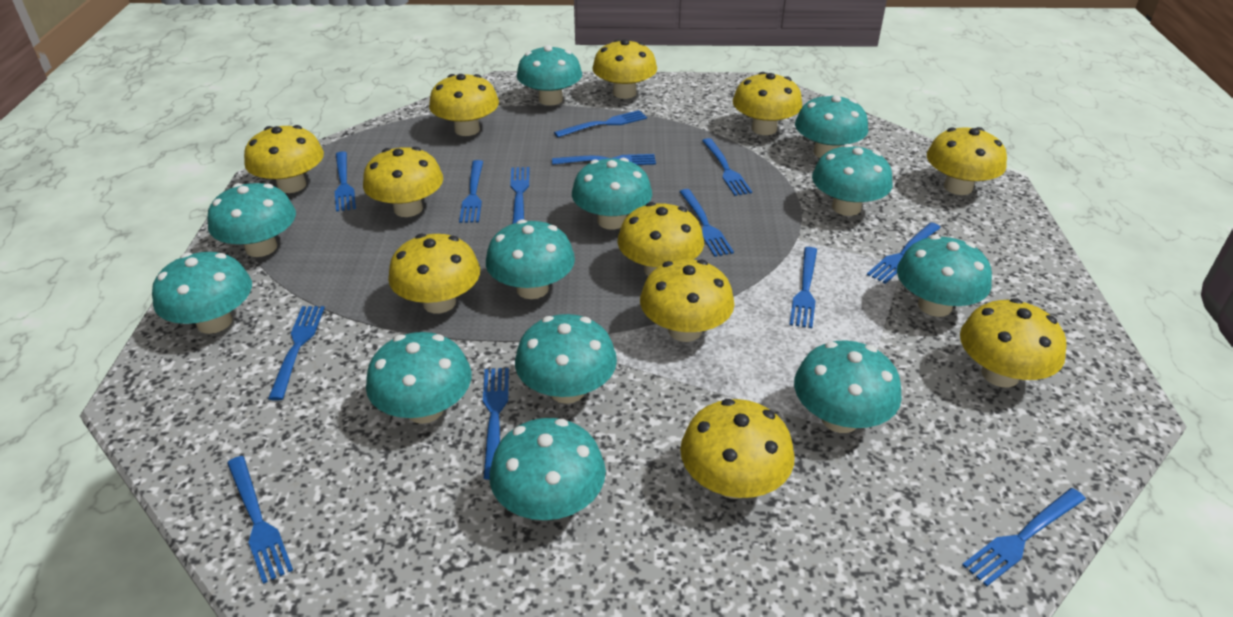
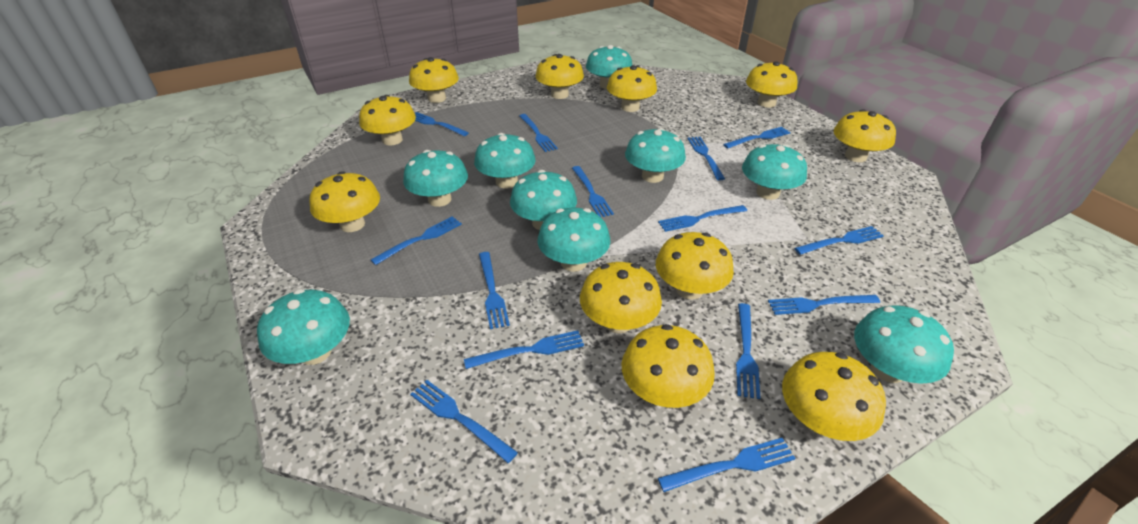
blue fork: [227,456,293,584] [268,306,325,401] [335,151,356,212] [459,160,483,223] [483,368,509,480] [510,167,529,224] [552,154,656,165] [554,110,647,137] [679,189,734,257] [702,138,752,196] [789,247,817,328] [867,222,941,284] [962,488,1086,587] = 13 -> [371,216,462,265] [410,380,518,463] [415,112,469,136] [464,330,584,369] [479,252,510,329] [519,114,558,152] [572,166,614,217] [658,205,747,232] [658,438,796,492] [687,137,725,180] [723,127,791,149] [736,303,761,399] [768,295,880,315] [794,226,884,255] = 14
turquoise mushroom: [152,252,252,334] [207,183,296,257] [366,332,471,424] [486,219,575,299] [489,418,606,520] [515,314,617,404] [517,45,582,106] [572,158,652,230] [794,340,902,433] [795,94,868,158] [812,144,893,216] [897,235,992,317] = 12 -> [257,289,350,365] [403,150,468,207] [474,133,536,188] [510,170,577,230] [537,208,611,272] [586,45,633,89] [625,128,686,183] [742,144,807,200] [854,305,954,384] = 9

